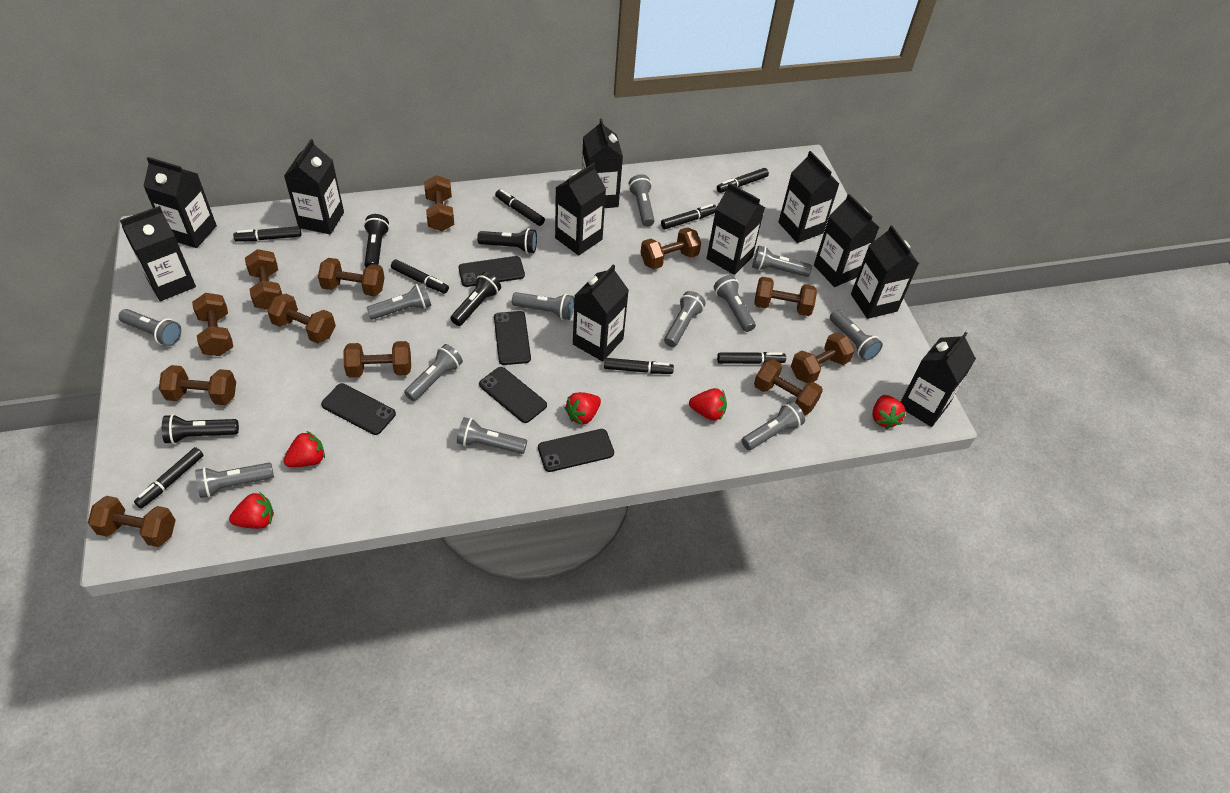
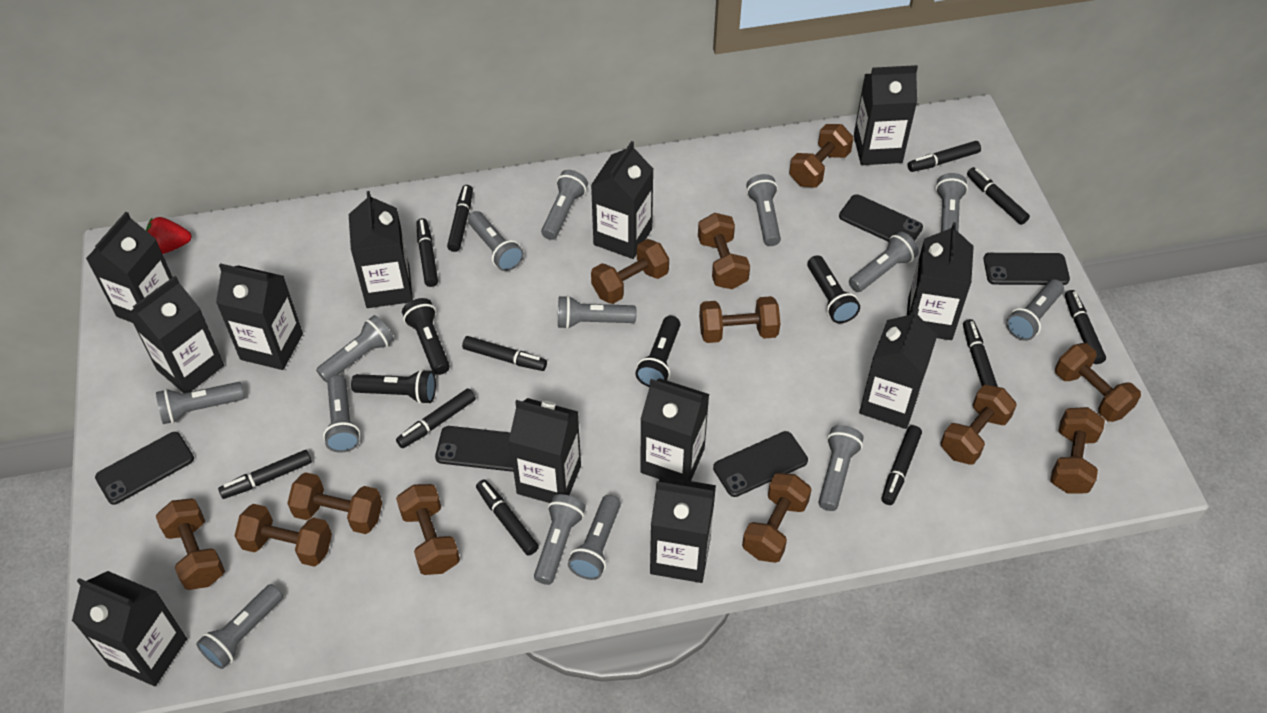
black carton: [120,206,196,301] [143,157,217,248] [284,139,344,235] [555,163,606,256] [573,264,629,361] [582,119,623,208] [706,183,765,275] [778,151,839,243] [814,194,879,287] [851,225,919,319] [901,332,976,427] = 11 -> [72,571,187,686] [86,212,173,323] [128,276,224,393] [216,263,303,370] [349,191,413,308] [509,398,581,503] [591,141,653,259] [640,378,709,481] [650,476,716,583] [854,65,918,165] [859,308,937,429] [907,222,974,340] = 12
black marker: [134,447,204,509] [233,226,301,242] [391,259,449,294] [495,189,545,226] [604,358,674,374] [661,204,716,229] [717,168,769,193] [717,352,786,364] = 8 -> [218,450,312,499] [396,388,476,448] [416,218,438,287] [447,185,473,252] [462,336,547,371] [476,479,539,556] [882,425,922,505] [908,141,981,172] [963,319,998,387] [967,167,1030,225] [1065,290,1106,364] = 11
grey flashlight: [119,309,181,346] [195,463,274,498] [367,283,431,320] [404,344,463,401] [457,417,527,454] [512,292,574,320] [629,174,655,227] [664,291,706,347] [714,275,756,332] [742,401,805,450] [752,245,812,277] [830,310,883,361] = 12 -> [156,382,245,424] [196,584,283,669] [316,315,394,382] [323,375,360,453] [468,211,524,271] [534,494,586,585] [541,170,588,240] [558,295,636,329] [568,495,621,580] [746,174,781,246] [819,425,864,511] [849,232,919,292] [935,173,968,232] [1006,279,1064,341] = 14
red strawberry: [229,492,274,529] [284,431,325,467] [565,392,601,425] [689,388,727,421] [872,395,906,429] = 5 -> [146,217,192,254] = 1

